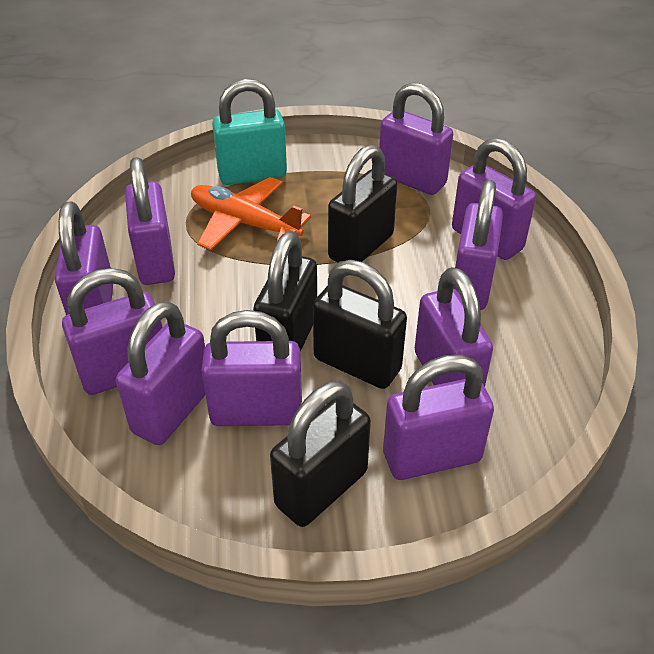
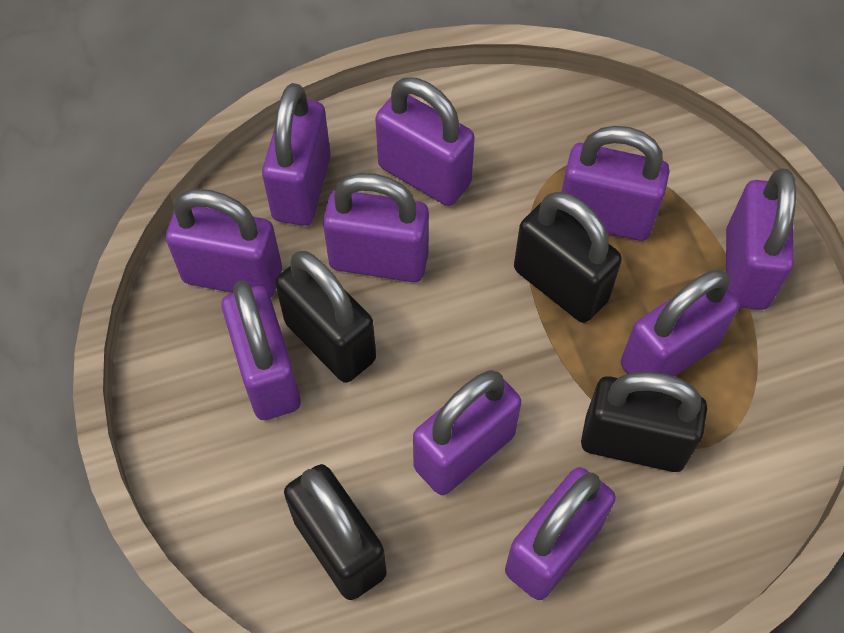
orange plane: [191,177,311,250] = 1 -> none = 0
turquoise padlock: [212,79,287,185] = 1 -> none = 0

